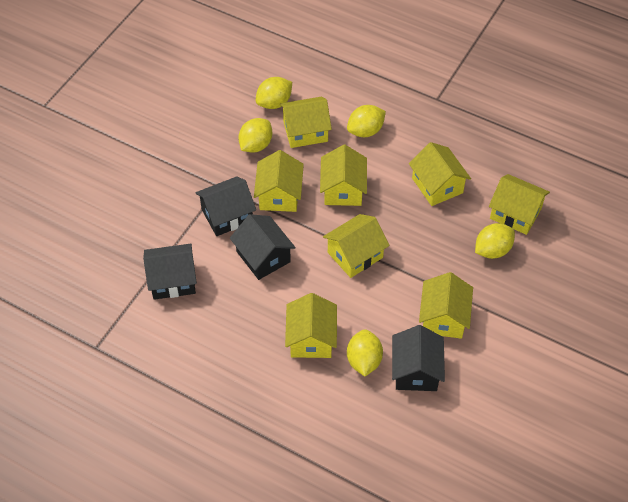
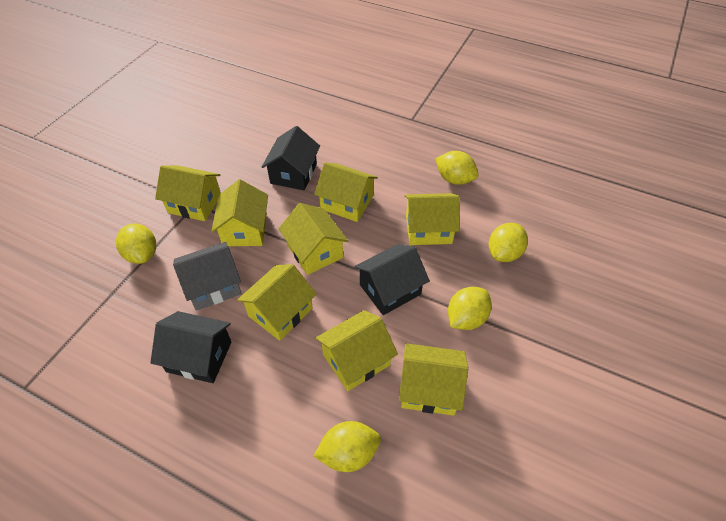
black house: [143,244,197,300] [195,176,256,236] [230,214,296,280] [392,325,445,391] = 4 -> [150,311,231,383] [262,126,320,190] [354,244,430,315] = 3
grey house: none = 0 -> [173,242,242,310] = 1

